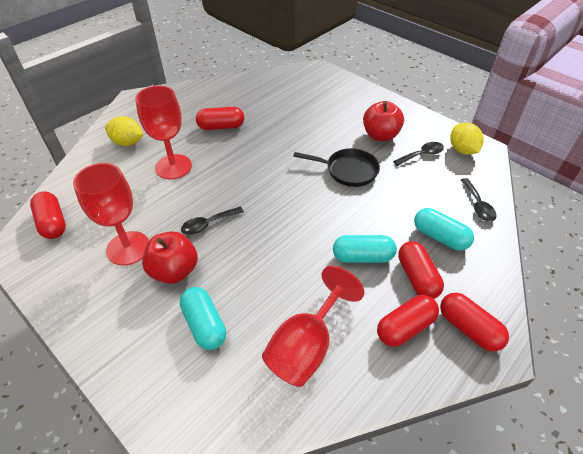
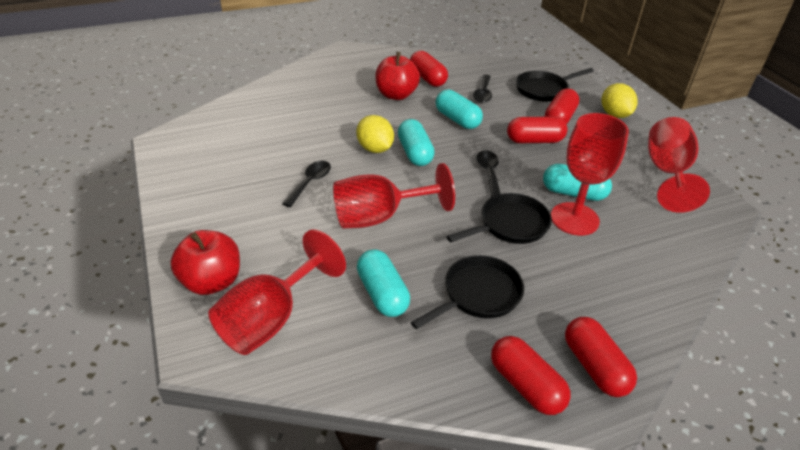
black pan: [293,148,380,187] = 1 -> [411,255,524,329] [446,193,552,244] [516,68,594,102] = 3
red goblet: [73,163,149,266] [135,85,192,179] [262,266,365,387] = 3 -> [208,229,346,355] [333,163,455,229] [551,113,629,236] [648,117,710,213] = 4
turquoise capsule: [180,287,226,350] [333,235,397,263] [414,208,474,251] = 3 -> [357,249,410,317] [398,119,435,166] [436,90,483,129] [543,164,612,201] = 4

